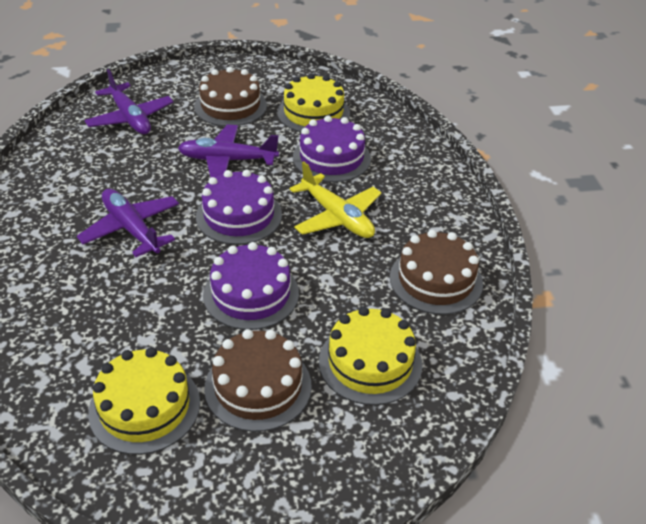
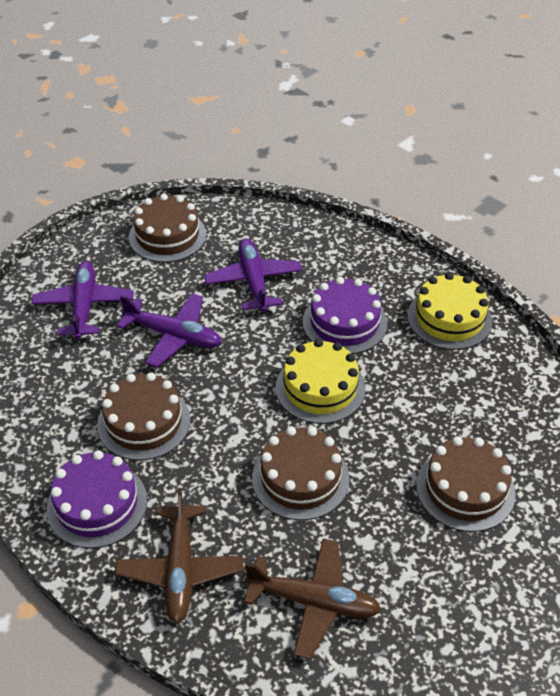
brown cake: [194,67,267,126] [204,329,312,432] [390,230,483,315] = 3 -> [97,372,191,461] [129,194,206,262] [252,426,350,520] [416,436,516,532] = 4
brown plane: none = 0 -> [115,488,243,624] [244,538,381,659] = 2
purple cake: [196,169,282,245] [203,242,299,330] [293,115,371,182] = 3 -> [47,450,147,548] [303,277,387,354] = 2
yellow cake: [88,347,200,455] [277,73,350,132] [319,307,422,405] = 3 -> [276,339,366,424] [408,272,492,350] = 2
yellow plane: [290,162,382,238] = 1 -> none = 0

